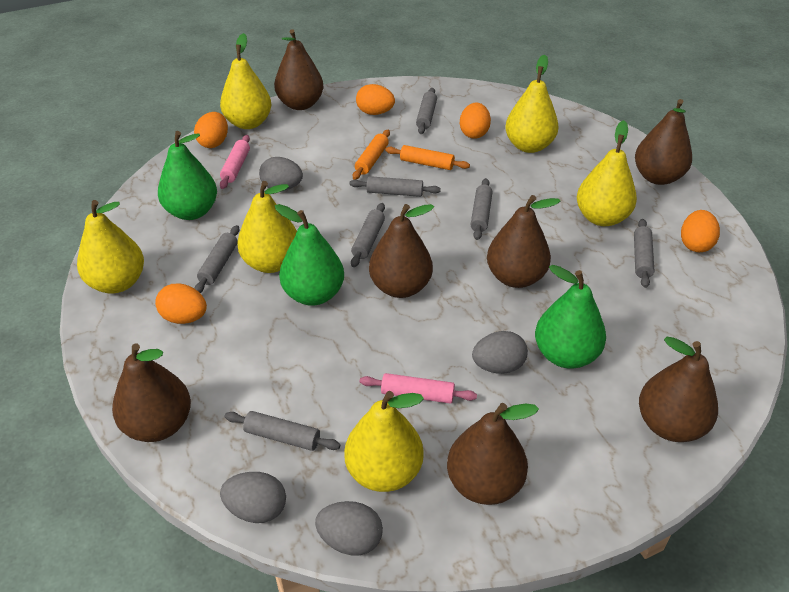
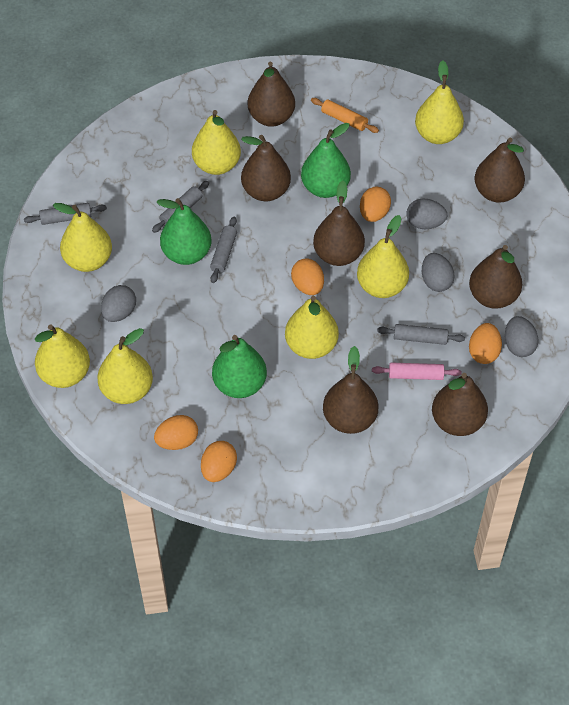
grey rolling pin: [194,225,240,293] [224,411,340,451] [349,176,441,197] [351,203,385,267] [416,88,437,134] [471,178,493,240] [634,219,654,288] = 7 -> [24,203,107,225] [152,181,209,233] [210,217,237,283] [377,324,465,345] = 4
orange rolling pin: [353,130,390,180] [385,145,470,170] = 2 -> [311,98,379,133] = 1
pink rolling pin: [220,135,250,189] [360,373,477,404] = 2 -> [372,362,462,380] = 1
yellow pear: [77,200,144,294] [220,33,271,129] [237,181,297,273] [344,391,424,492] [505,55,558,153] [577,120,637,226] = 6 -> [35,324,90,388] [53,203,112,272] [97,328,153,404] [192,110,241,175] [285,296,339,359] [357,215,409,298] [415,60,464,144] = 7

